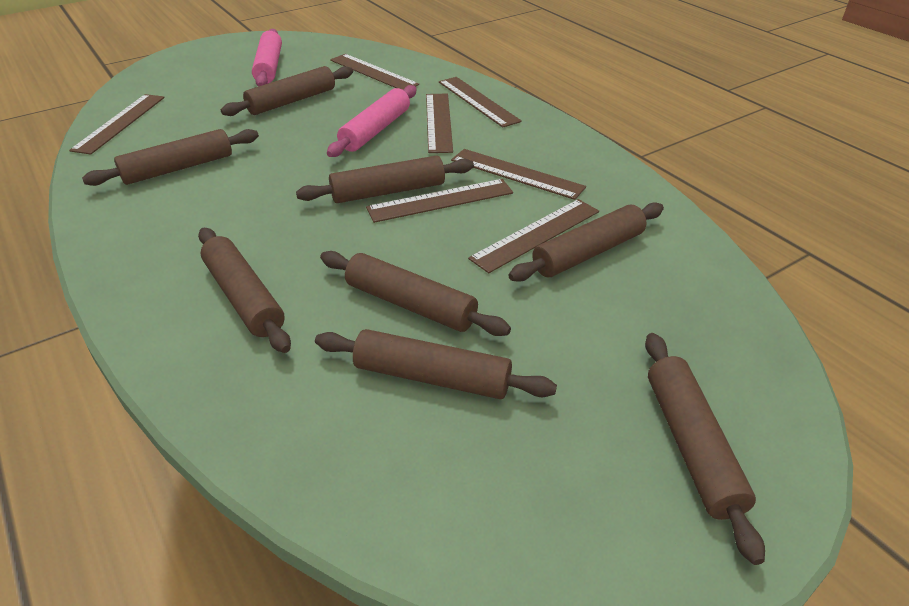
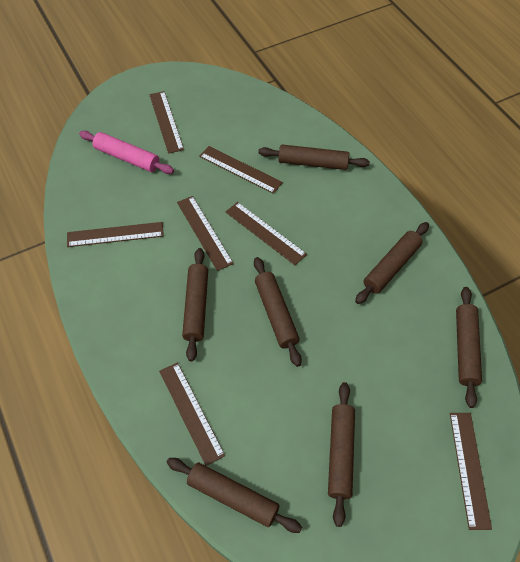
brown rolling pin: [82,129,259,186] [198,228,291,353] [221,66,353,116] [296,156,474,203] [315,329,557,399] [320,251,511,336] [508,202,664,282] [645,333,765,565] = 8 -> [166,458,302,533] [182,248,208,361] [254,257,302,367] [258,144,370,170] [328,382,355,527] [355,222,429,304] [456,287,482,408] = 7
pink rolling pin: [252,29,282,87] [327,85,417,157] = 2 -> [79,131,174,174] = 1

